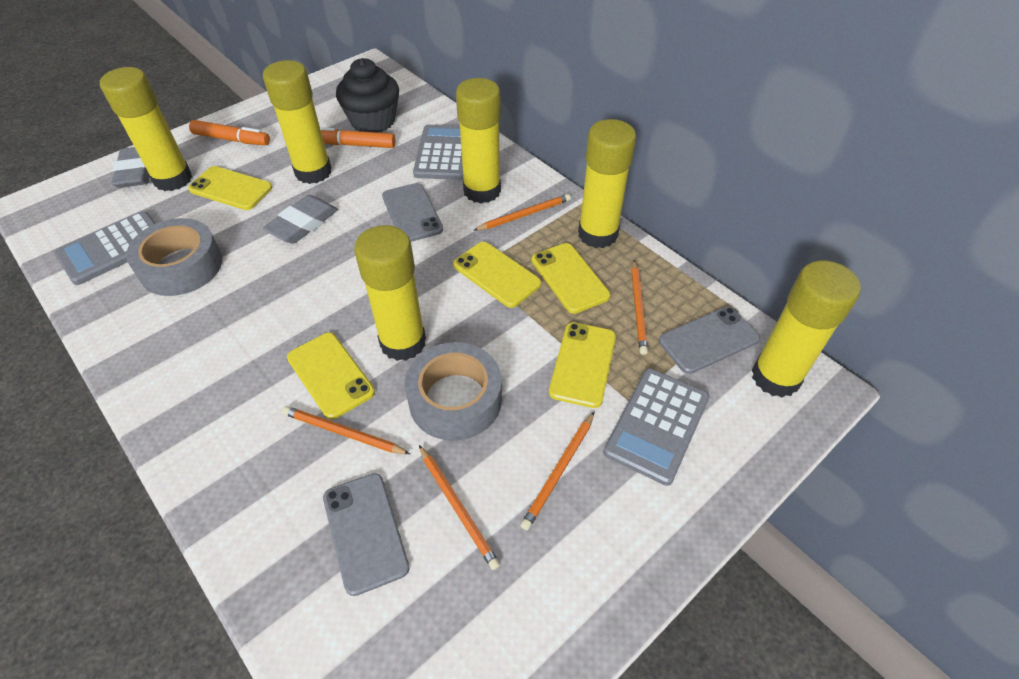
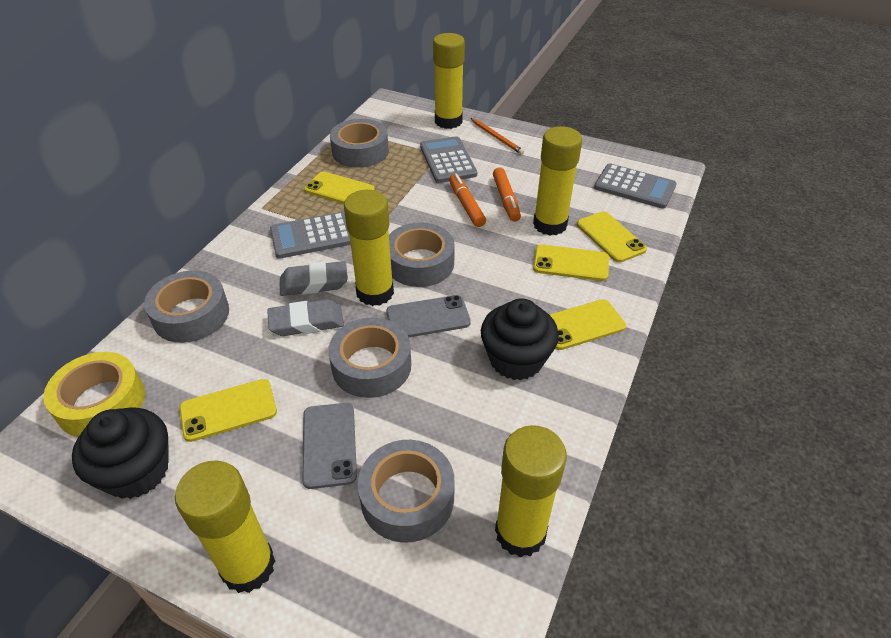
black cupcake: [336,58,399,133] = 1 -> [72,408,169,499] [481,298,559,380] = 2
grey phone: [323,473,410,596] [382,183,443,242] [659,307,760,374] = 3 -> [302,403,357,489] [386,295,471,337] = 2
grey tape: [126,218,222,296] [405,342,502,441] = 2 -> [144,270,229,343] [328,318,411,398] [330,119,389,168] [358,440,455,543] [389,223,455,287] = 5
orange pencil: [282,406,410,454] [419,445,500,570] [473,194,571,231] [520,412,594,530] [631,260,648,355] = 5 -> [471,118,524,155] = 1
yellow glue stick: [100,67,192,191] [263,60,332,184] [354,225,426,361] [456,78,501,203] [578,119,636,248] [752,261,861,398] = 6 -> [175,460,275,593] [344,190,394,306] [433,33,465,129] [495,425,567,558] [533,126,582,236] = 5
yellow tape: none = 0 -> [43,352,145,437] = 1

